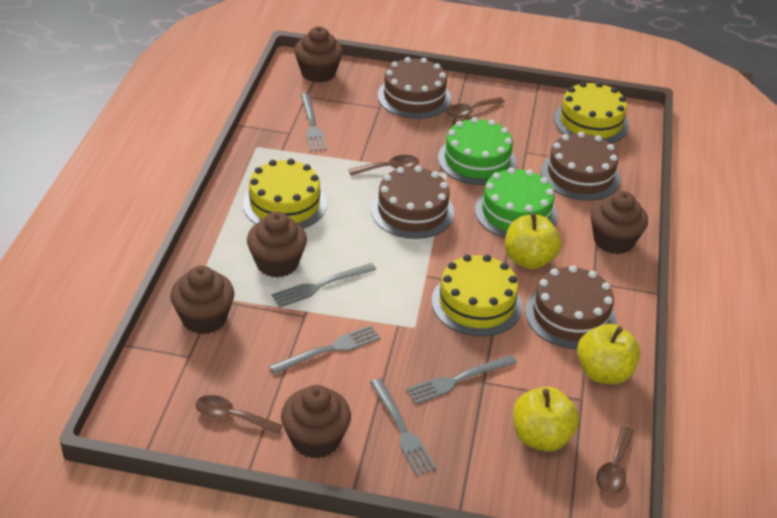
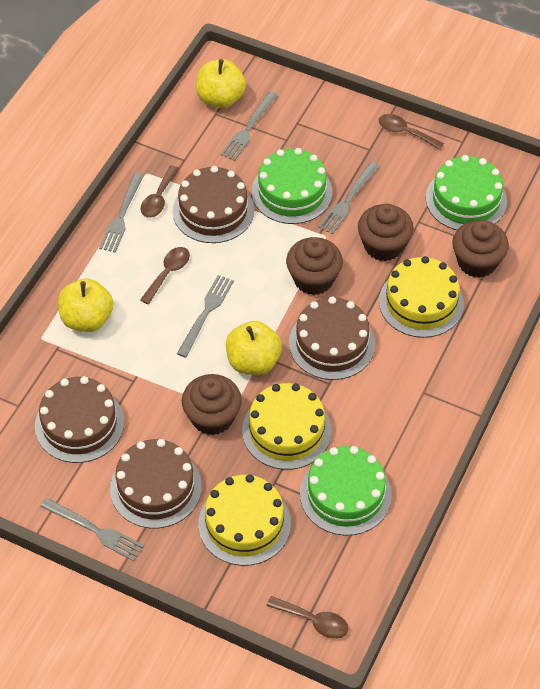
brown cupcake: [170,266,234,334] [247,212,307,278] [281,385,351,459] [294,26,343,83] [591,191,648,254] = 5 -> [182,374,242,435] [286,237,343,295] [358,204,414,261] [452,220,509,278] = 4
green cake: [438,117,516,185] [475,168,558,238] = 2 -> [252,148,332,224] [300,446,392,536] [426,155,507,230] = 3

